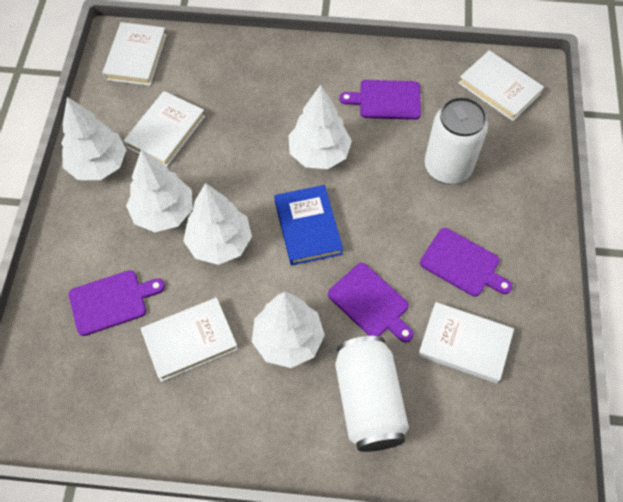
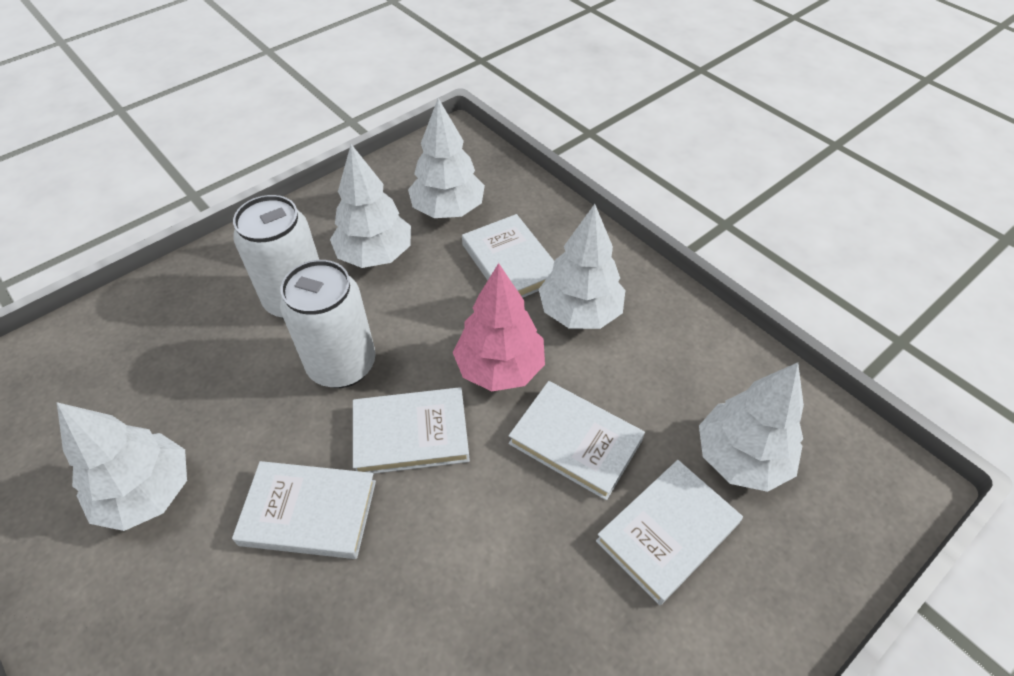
blue book: [274,185,343,266] = 1 -> none = 0
pink tree: none = 0 -> [453,263,545,391] = 1
purple cutting board: [68,270,165,336] [328,263,414,343] [339,80,421,120] [420,228,512,297] = 4 -> none = 0

